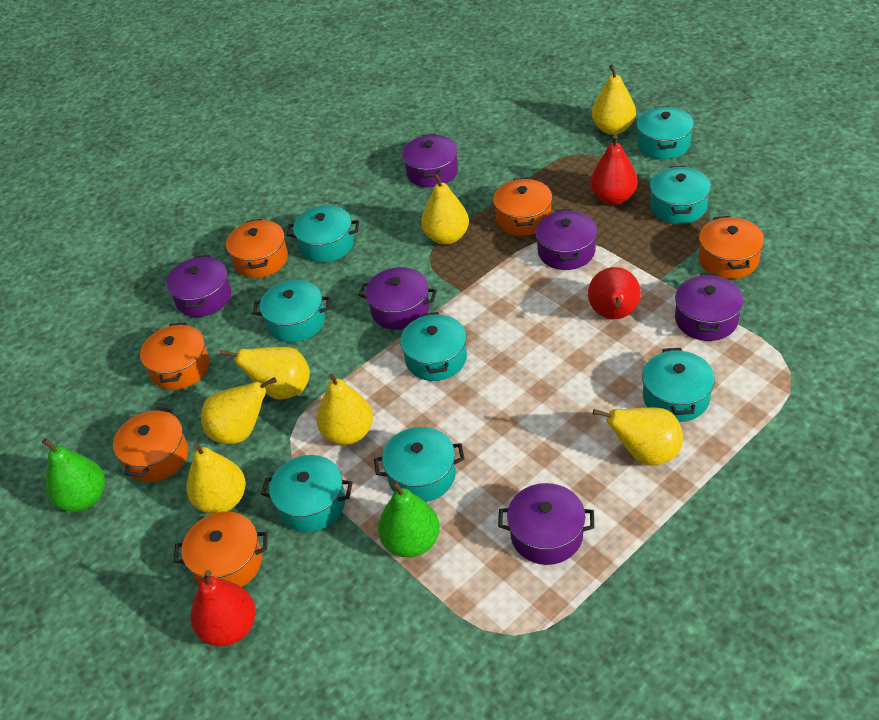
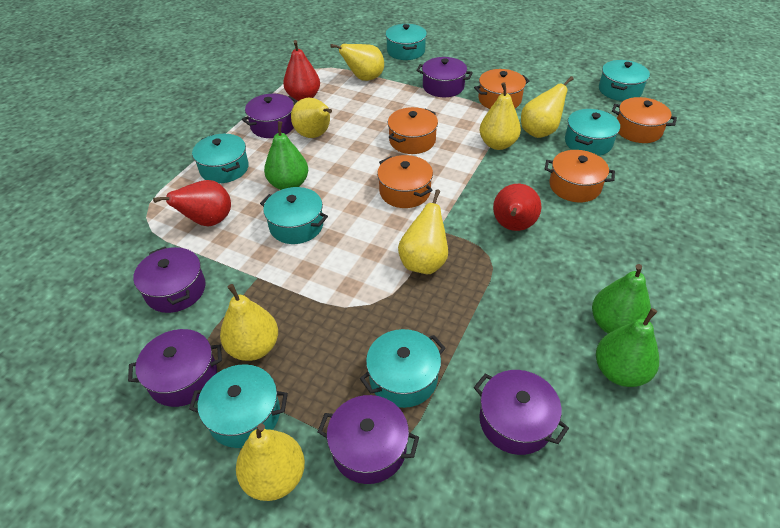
green pear: [42,438,105,512] [378,481,440,558] = 2 -> [264,121,308,190] [592,264,651,334] [596,308,659,387] = 3
orange pot: [113,407,189,482] [140,322,210,390] [174,512,268,587] [226,219,288,278] [493,178,553,236] [699,216,764,279] = 6 -> [377,155,433,208] [388,107,438,154] [474,69,530,109] [545,150,615,202] [612,97,677,143] = 5
turquoise pot: [253,280,331,342] [261,455,353,532] [287,205,359,263] [374,427,465,502] [400,312,467,381] [637,106,694,159] [642,348,715,422] [650,166,711,224] = 8 -> [189,364,288,448] [192,134,249,183] [260,187,328,244] [360,329,446,408] [385,24,427,60] [565,109,620,156] [599,60,650,101] = 7

